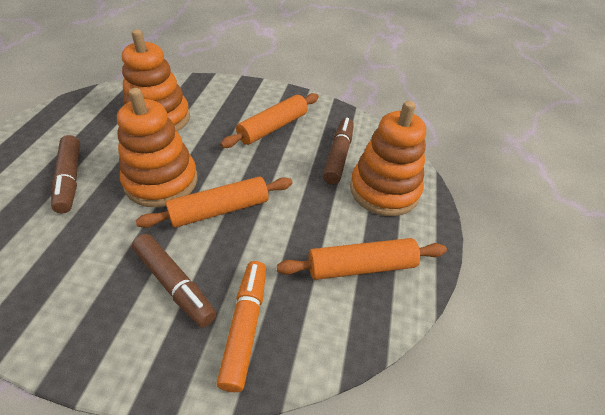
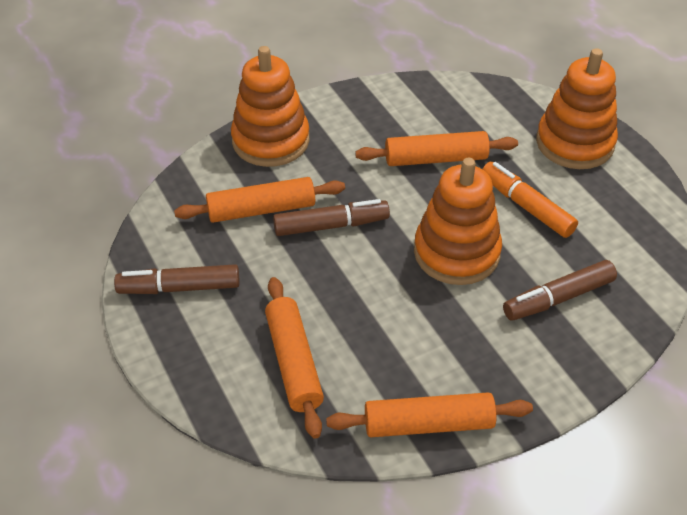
orange rolling pin: [135,176,293,228] [220,93,319,148] [277,238,447,280] = 3 -> [174,177,345,223] [265,277,324,439] [326,392,533,437] [355,131,518,166] = 4

